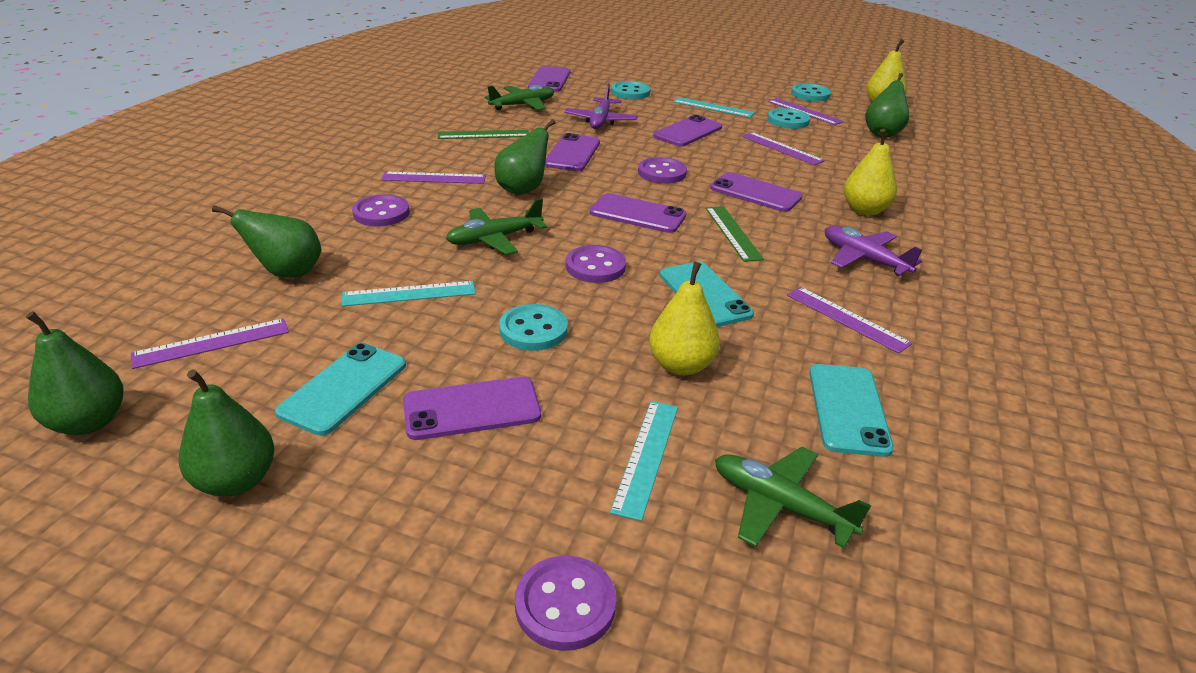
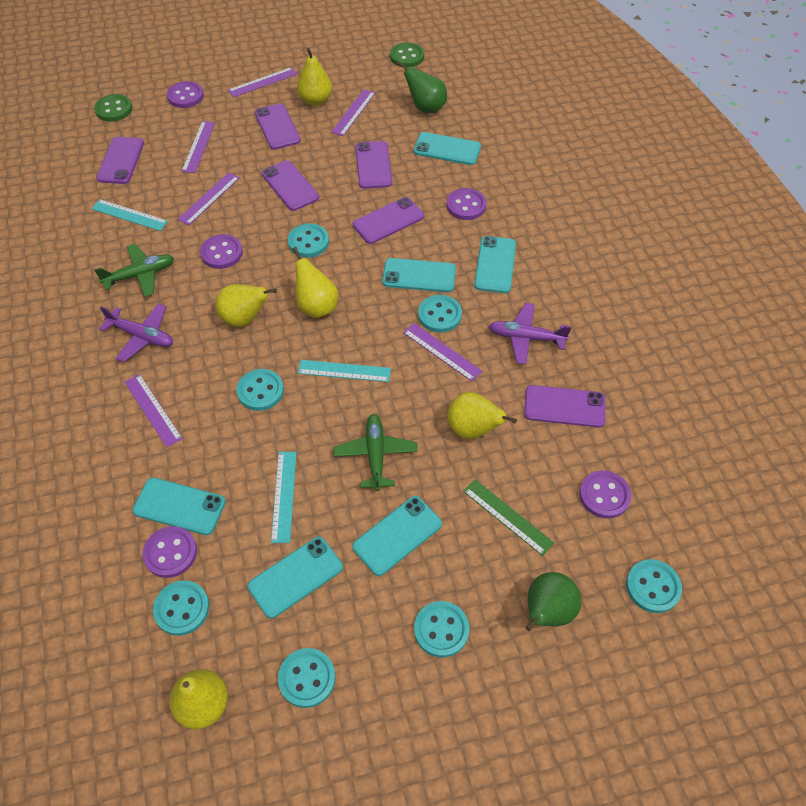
green button: none = 0 -> [94,94,132,122] [390,42,424,68] = 2
green pear: [26,311,124,435] [179,369,274,497] [212,205,321,278] [494,119,556,195] [865,73,909,138] = 5 -> [397,61,447,113] [525,572,581,631] = 2
green plane: [446,198,547,255] [485,85,554,110] [715,447,871,548] = 3 -> [94,244,174,297] [334,414,418,491] = 2
green ruler: [438,130,529,139] [706,206,764,262] = 2 -> [463,479,554,556] = 1
purple button: [352,195,410,227] [515,556,616,651] [566,245,626,283] [638,157,687,184] = 4 -> [143,526,197,578] [167,81,204,108] [200,234,243,269] [447,188,487,220] [579,470,631,519] = 5
purple ruler: [131,318,289,369] [381,172,486,184] [742,132,825,165] [768,98,844,125] [787,287,912,354] = 5 -> [124,374,183,447] [178,172,240,225] [182,121,215,173] [228,67,297,98] [331,89,375,136] [403,323,482,382] = 6
turquoise button: [499,304,568,351] [611,81,650,100] [767,108,810,129] [791,83,831,102] = 4 -> [153,580,209,636] [236,369,284,411] [278,648,336,708] [288,224,329,257] [414,601,469,657] [418,295,462,333] [626,559,682,613] = 7
turquoise phone: [275,343,406,436] [660,261,754,327] [809,364,894,457] = 3 -> [133,478,226,535] [248,537,343,618] [352,496,442,576] [382,258,456,292] [414,132,481,165] [474,236,516,293] = 6
yellow pear: [649,262,720,375] [844,129,897,216] [866,39,907,102] = 3 -> [169,669,228,729] [216,284,277,327] [293,247,338,318] [297,48,332,106] [447,392,517,439] = 5

